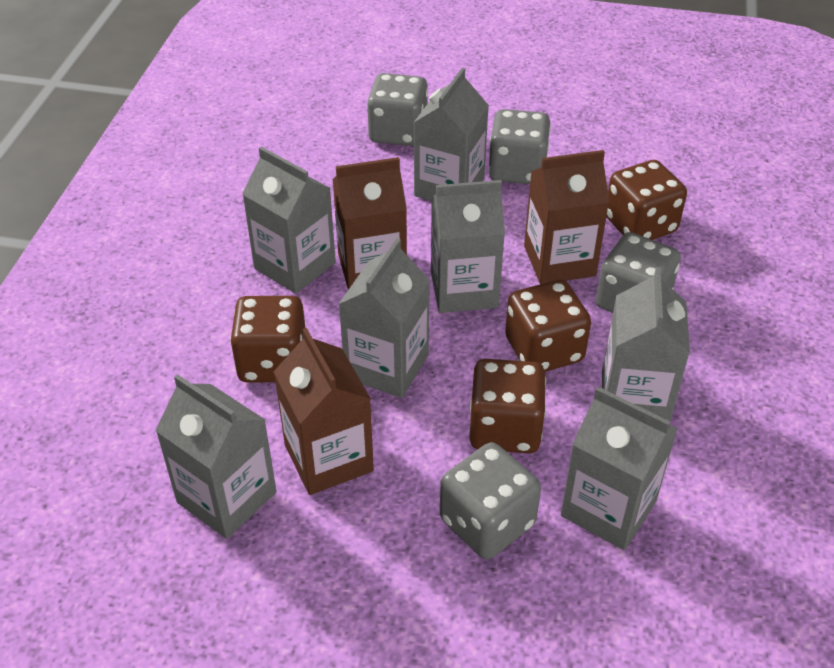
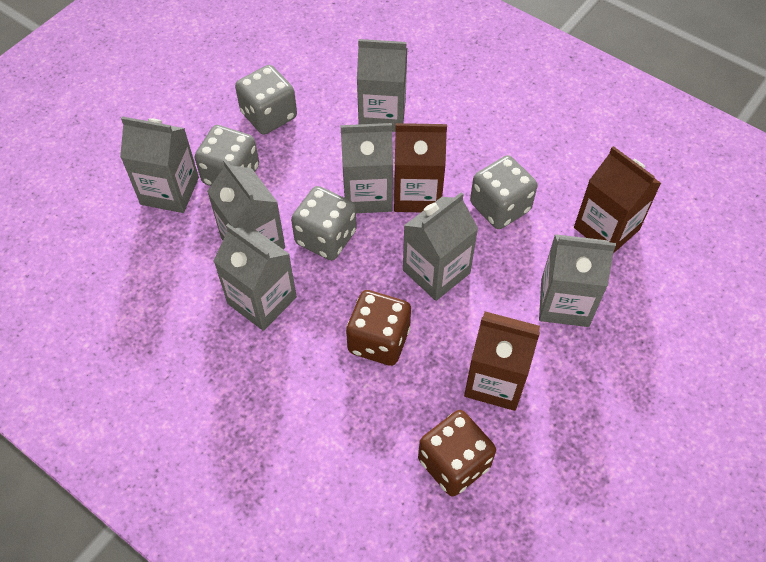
brown dice: [230,296,305,383] [469,359,546,453] [505,280,591,372] [606,160,687,240] = 4 -> [346,290,411,366] [418,410,496,496] = 2

